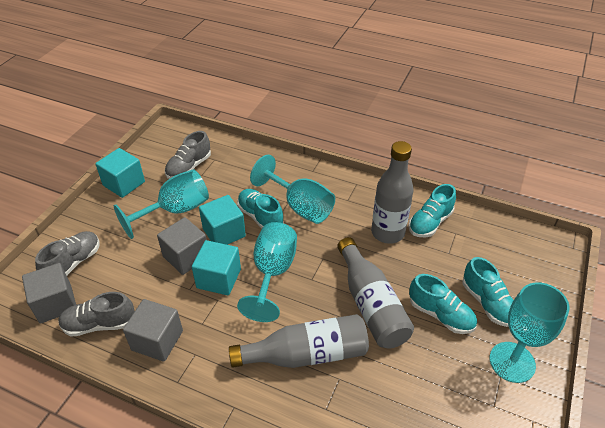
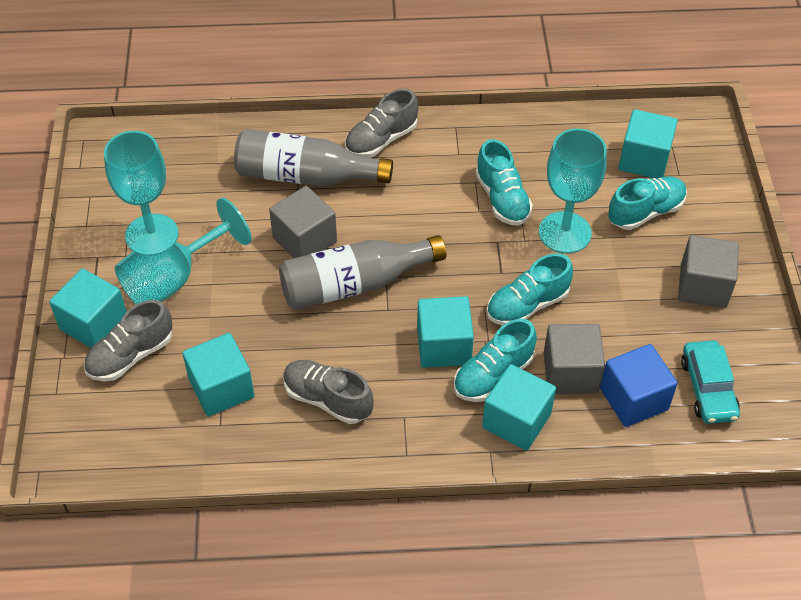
blue cube: none = 0 -> [600,344,678,427] = 1
grey bottle: [229,314,369,368] [337,237,414,349] [371,141,413,244] = 3 -> [234,129,393,186] [279,235,446,310] = 2
turquoise car: none = 0 -> [681,340,740,424] = 1
turquoise cube: [95,148,145,198] [192,240,241,295] [199,195,246,245] = 3 -> [49,268,127,348] [182,333,254,417] [417,296,474,368] [482,364,556,451] [618,109,678,179] = 5
turquoise goblet: [114,169,209,239] [237,222,297,322] [250,155,335,224] [489,282,570,383] = 4 -> [104,131,179,251] [115,198,252,305] [539,128,607,254] = 3

